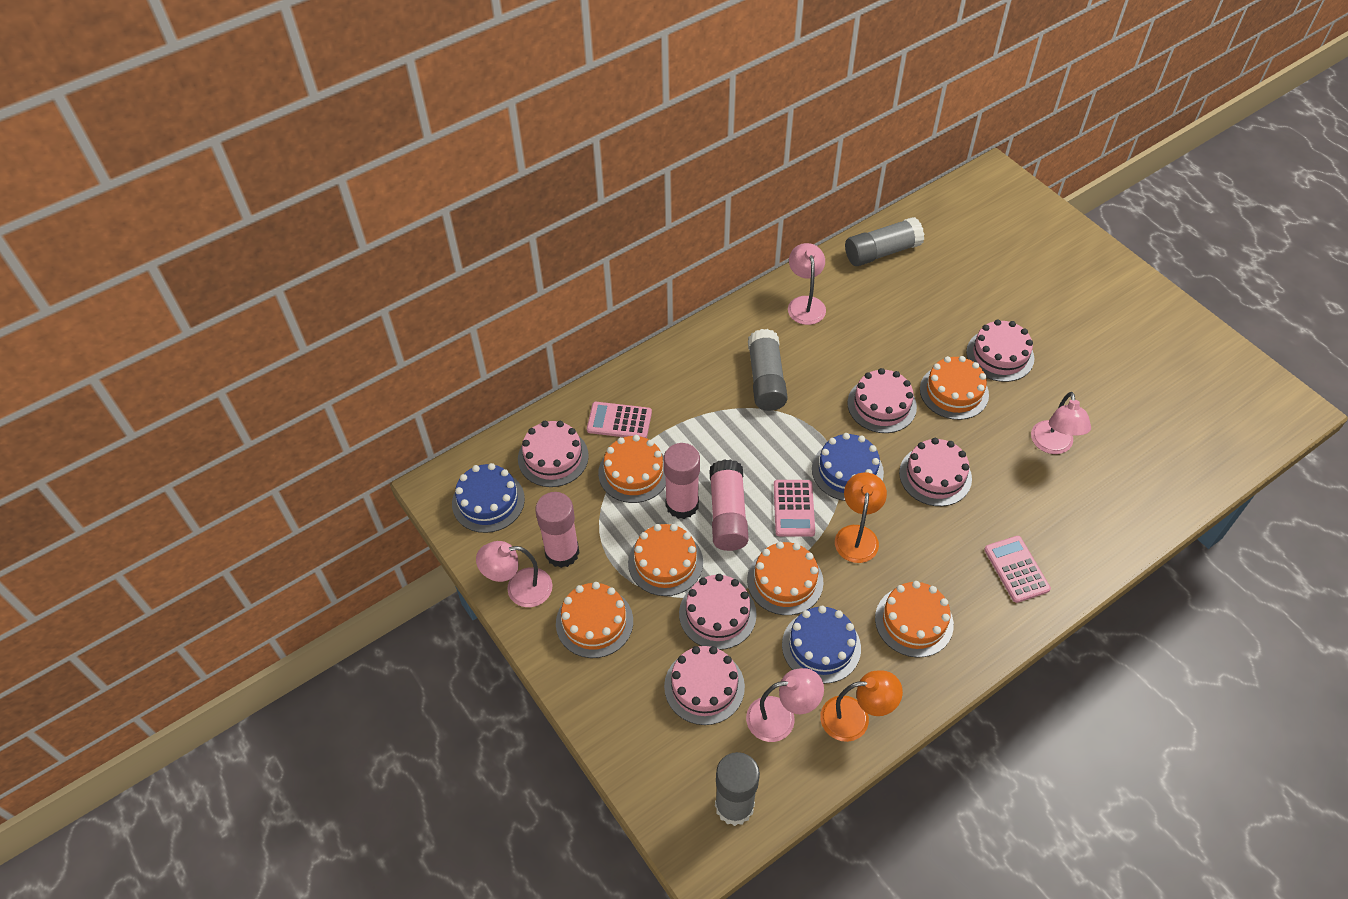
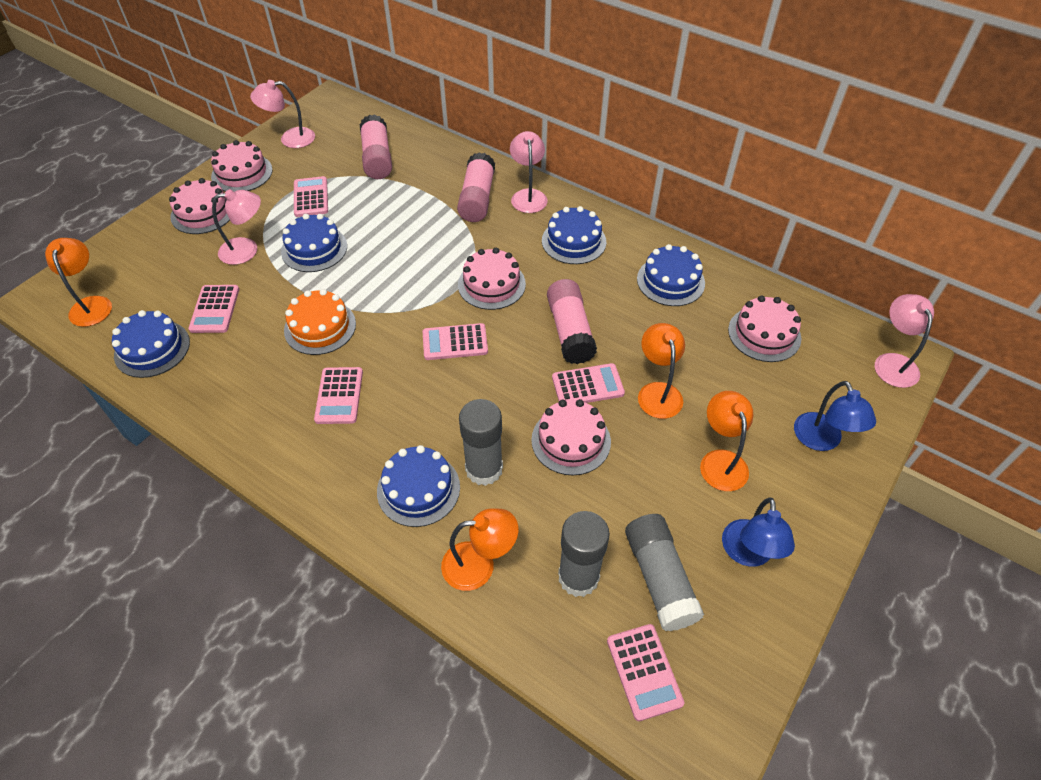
blue cake: [452,463,525,533] [782,606,861,684] [812,433,884,501] = 3 -> [112,310,190,378] [281,214,347,272] [377,445,460,527] [542,206,606,264] [637,244,705,306] = 5
blue lamp: none = 0 -> [722,498,795,567] [794,381,876,451] = 2
orange cake: [556,582,633,658] [598,435,666,503] [628,524,703,596] [747,542,824,615] [875,581,954,658] [920,356,989,420] = 6 -> [284,289,356,355] = 1
orange lamp: [820,670,903,742] [835,472,887,563] = 2 -> [45,238,112,327] [441,508,518,591] [638,323,685,419] [700,391,753,491] = 4
pink cake: [518,421,589,487] [664,646,745,725] [679,574,757,650] [847,368,917,433] [899,438,972,506] [966,319,1034,382] = 6 -> [169,178,230,234] [211,140,273,192] [458,248,526,310] [531,399,611,475] [728,296,801,362] = 5
pink calculator: [587,402,652,438] [774,480,815,537] [984,536,1051,603] = 3 -> [188,285,239,333] [294,176,328,217] [314,367,363,424] [423,323,488,360] [552,363,625,403] [607,624,684,721] = 6

